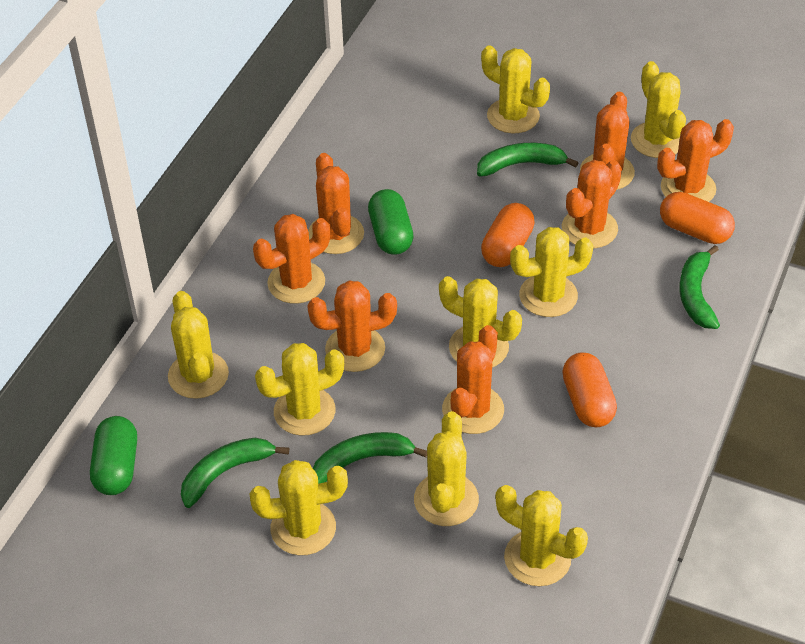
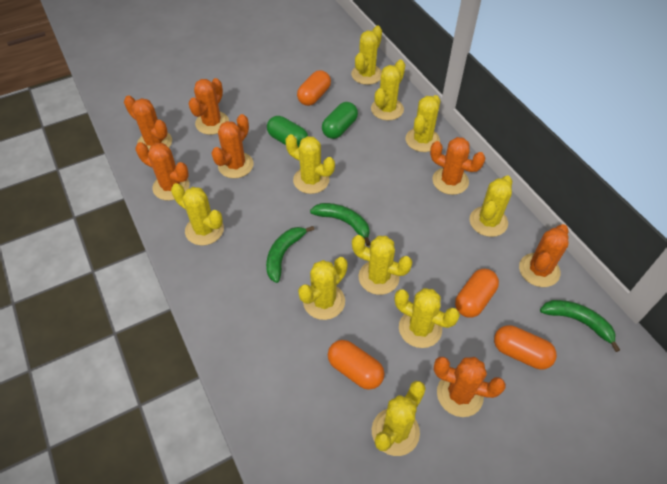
green banana: [181,438,289,508] [313,432,427,483] [477,143,579,177] [679,245,720,329] = 4 -> [266,226,314,283] [310,203,370,246] [540,300,620,352] = 3
orange capsule: [481,203,535,267] [562,352,617,427] [660,192,735,244] = 3 -> [297,70,331,106] [328,340,384,390] [455,269,499,318] [494,325,557,369] = 4
yellow cactus: [168,291,229,399] [250,460,348,555] [255,343,344,436] [414,411,479,526] [439,276,522,367] [481,45,550,133] [496,485,588,586] [510,227,593,317] [631,61,686,158] = 9 -> [171,183,224,246] [285,134,335,194] [298,257,348,320] [351,26,382,85] [352,235,412,295] [371,60,405,121] [372,381,426,456] [395,288,460,348] [406,95,440,152] [470,176,512,237] = 10

